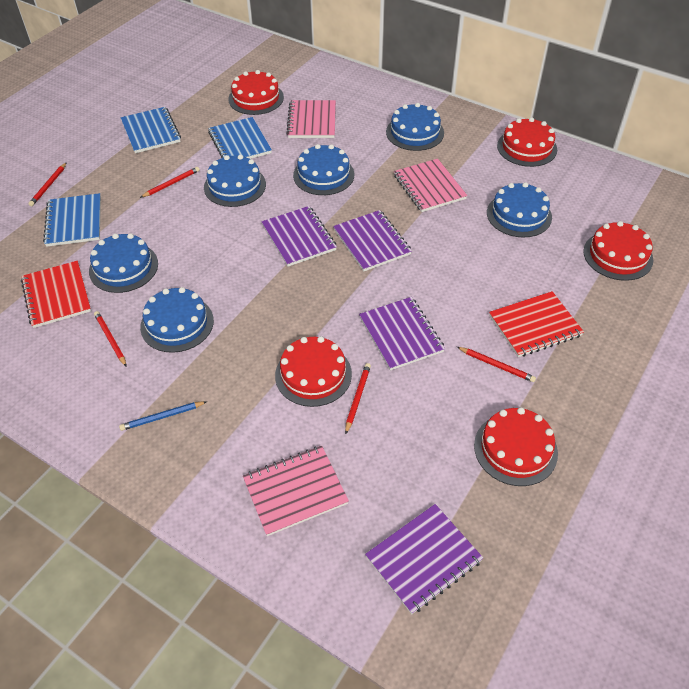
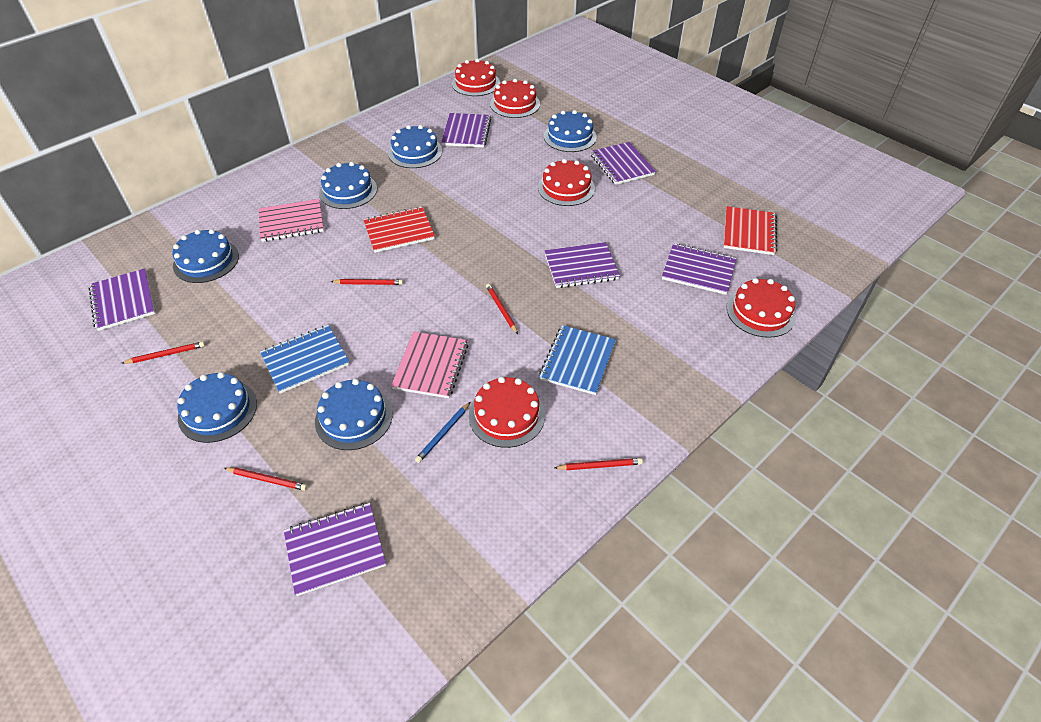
blue notebook: [43,193,101,247] [121,107,181,153] [208,117,272,159] = 3 -> [260,325,350,394] [539,325,616,395] = 2
pink notebook: [243,446,349,536] [286,100,336,138] [394,159,467,212] = 3 -> [259,199,324,242] [391,332,468,398] = 2
purple notebook: [261,206,337,267] [333,210,412,271] [359,297,445,371] [365,504,483,614] = 4 -> [88,268,155,331] [284,503,386,596] [441,113,492,147] [545,242,620,288] [591,142,656,185] [662,243,736,295] = 6

